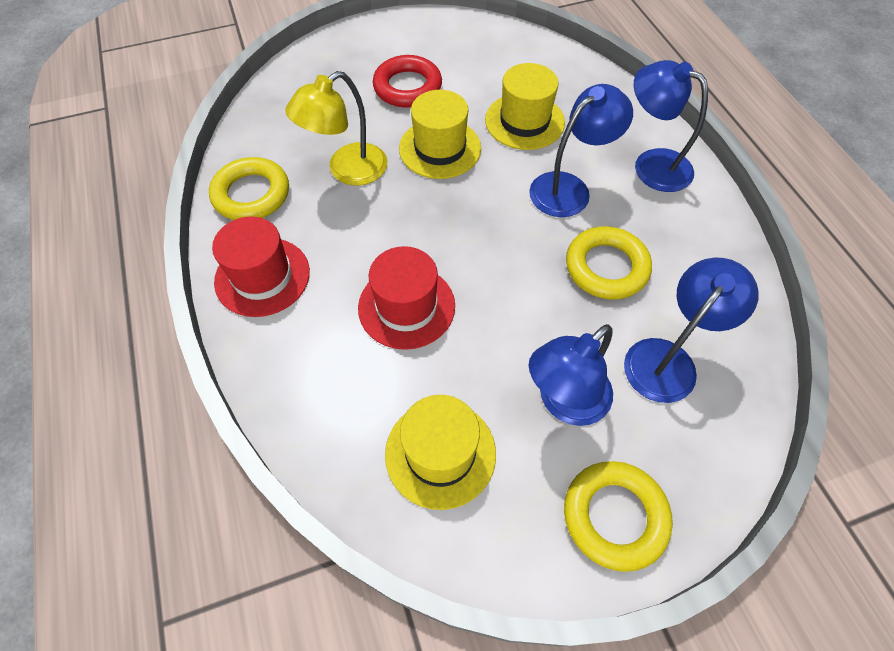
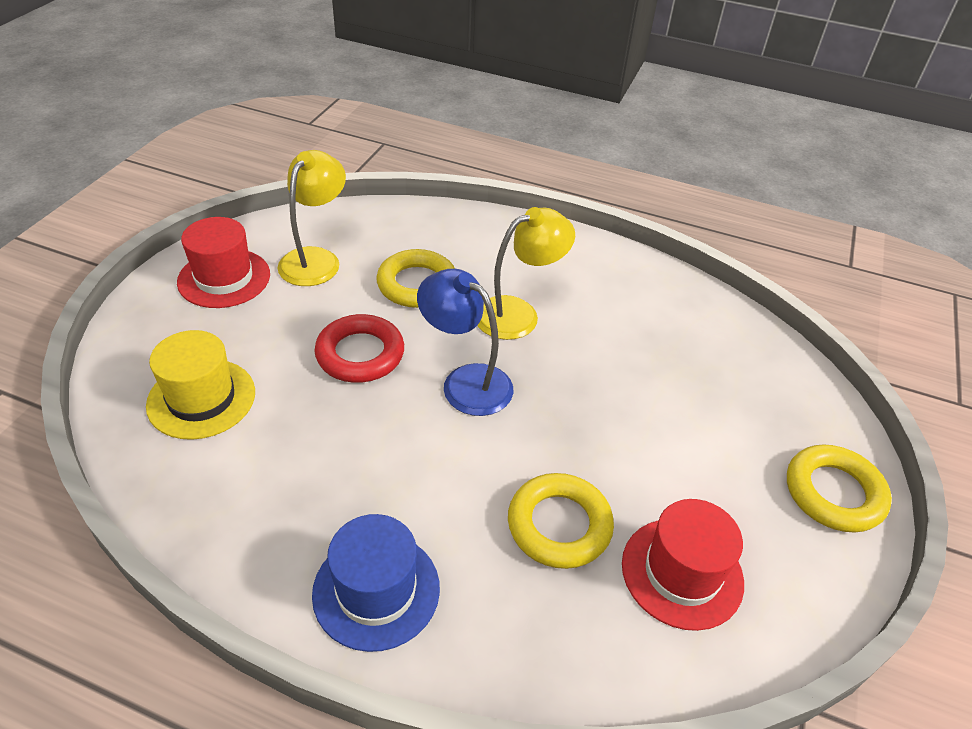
blue hat: none = 0 -> [312,514,440,652] = 1
blue lamp: [529,84,633,217] [529,324,613,426] [624,258,759,403] [634,60,708,192] = 4 -> [417,269,513,416] = 1
yellow hat: [385,395,496,510] [399,90,481,179] [485,63,565,150] = 3 -> [146,330,255,440] = 1
yellow lamp: [285,71,387,186] = 1 -> [278,150,346,286] [477,207,575,340] = 2

